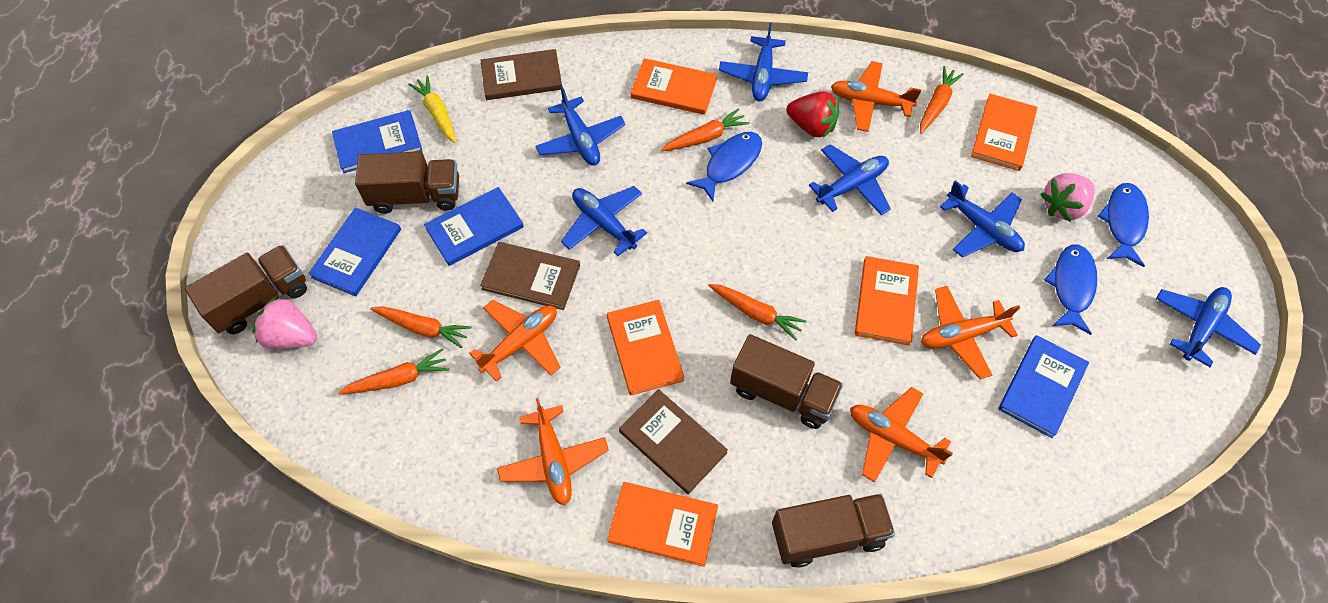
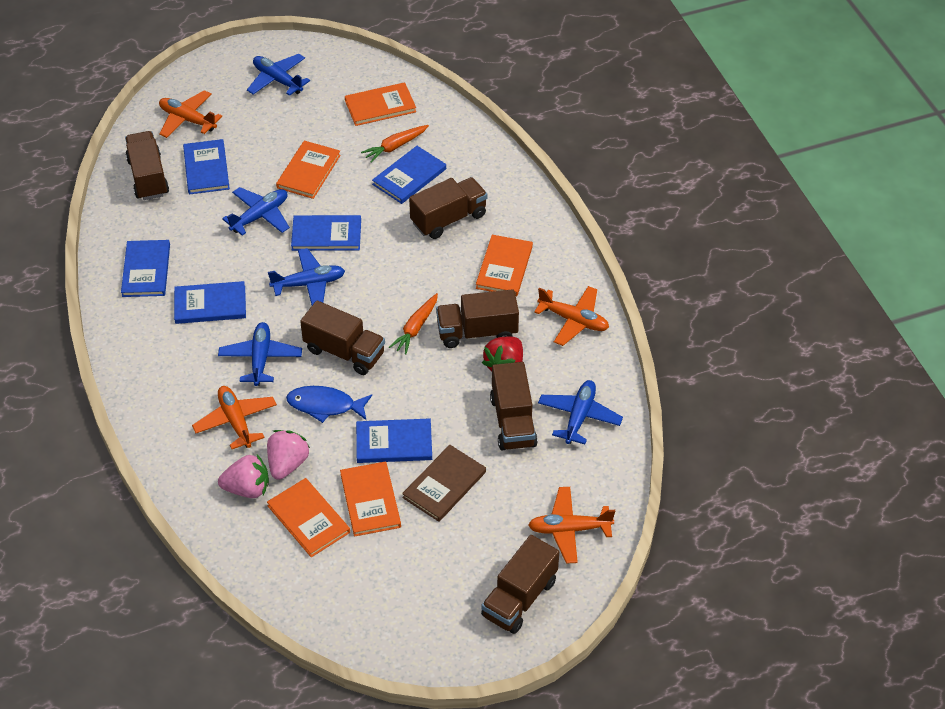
blue book: [308,208,401,296] [332,110,423,173] [424,187,524,266] [999,335,1089,438] = 4 -> [121,240,170,297] [174,281,246,324] [183,139,230,194] [291,215,361,251] [356,418,432,463] [372,146,446,204] = 6
blue fish: [686,132,762,201] [1044,244,1097,335] [1097,183,1149,267] = 3 -> [286,386,372,423] = 1
blue plane: [535,87,626,166] [561,186,647,256] [719,23,808,101] [809,144,891,215] [940,180,1025,257] [1156,287,1261,367] = 6 -> [218,322,302,386] [222,187,290,236] [247,54,310,96] [268,248,345,305] [538,380,623,444] = 5
brown book: [480,242,580,310] [481,49,562,100] [619,389,728,494] = 3 -> [402,445,486,522] = 1
brown truck: [185,245,307,334] [355,151,459,214] [730,334,843,429] [772,494,895,568] = 4 -> [125,131,169,200] [300,301,385,375] [409,177,488,239] [436,289,519,348] [481,535,559,634] [490,362,538,450] = 6
orange carrot: [338,349,449,394] [370,306,471,348] [661,108,749,151] [708,284,807,341] [920,66,964,134] = 5 -> [361,125,429,163] [389,293,438,354] = 2
orange plane: [469,300,561,382] [497,398,609,505] [831,61,921,132] [850,387,953,482] [921,286,1020,379] = 5 -> [159,90,222,138] [192,386,277,449] [528,487,615,563] [534,286,609,346] = 4
yellow carrot: [408,75,457,143] = 1 -> none = 0

